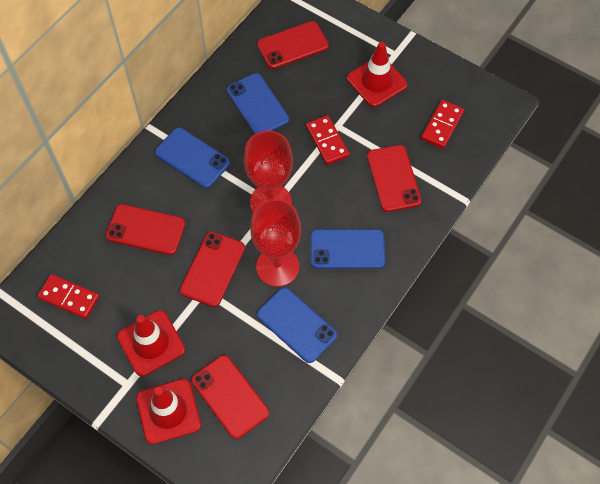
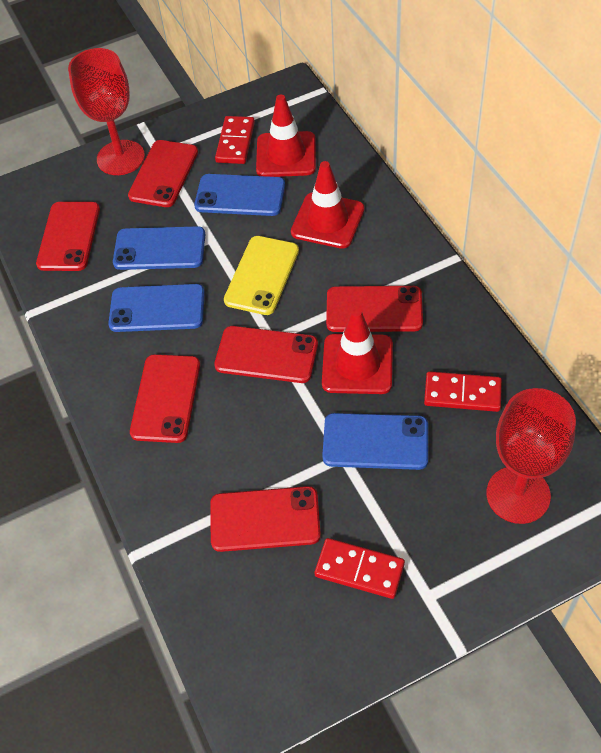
red phone: [106,204,186,255] [180,232,245,307] [191,355,269,439] [257,21,329,69] [367,145,422,212] = 5 -> [36,202,100,271] [128,140,198,207] [130,354,200,443] [210,486,321,552] [214,326,318,383] [326,286,423,332] = 6
yellow phone: none = 0 -> [224,236,299,315] = 1

